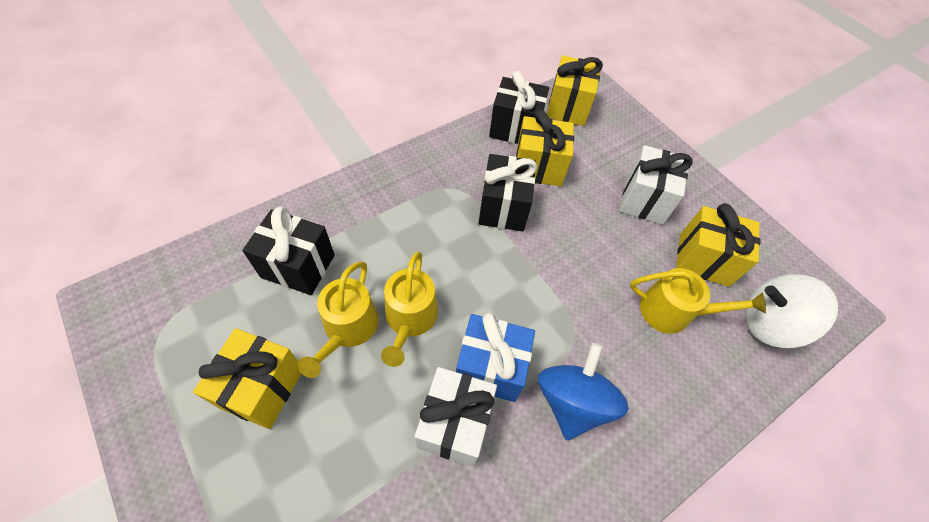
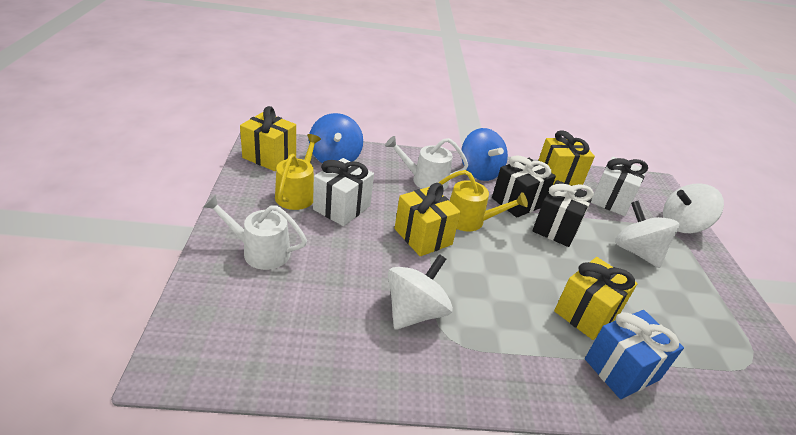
black gift: [242,207,335,295] [479,154,537,231] [489,71,549,144] = 3 -> [492,155,556,218] [532,180,594,247] = 2
blue spinning top: [538,343,629,440] = 1 -> [309,113,363,163] [461,128,508,181] = 2
white spinning top: [745,274,838,348] = 1 -> [388,254,453,329] [615,200,679,268] [663,183,724,233] = 3
white watering can: none = 0 -> [203,195,307,270] [385,136,468,190] = 2
yellow watering can: [298,261,378,378] [381,251,438,367] [630,268,766,334] = 3 -> [275,134,321,210] [439,170,528,232] = 2

